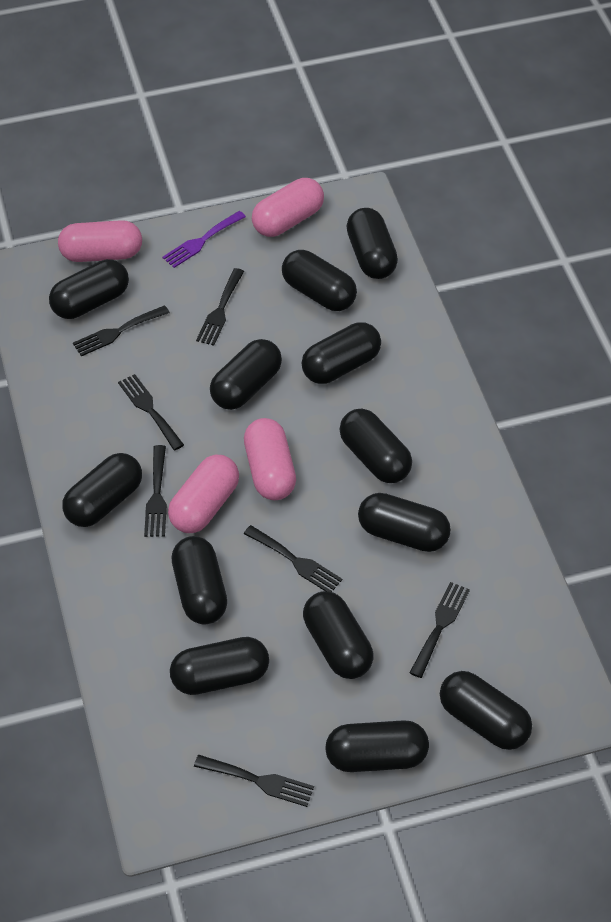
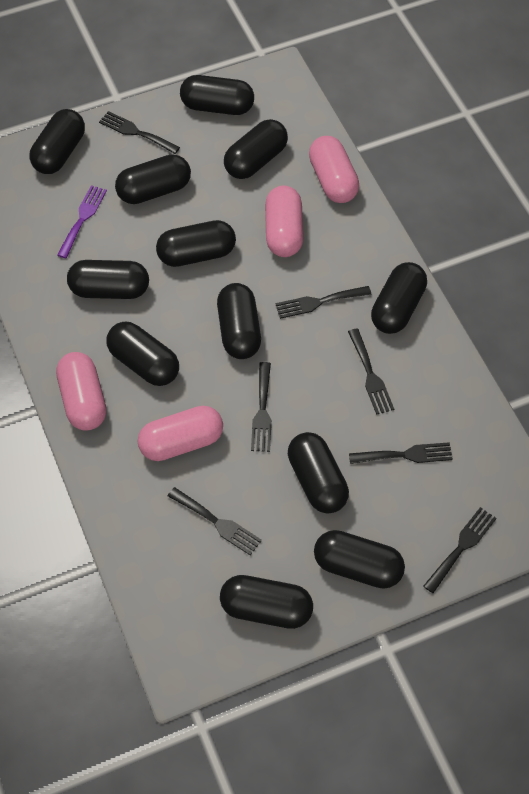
black capsule: [49,259,129,319] [62,453,142,527] [170,637,269,695] [172,536,227,624] [210,339,282,410] [282,250,357,311] [301,322,381,384] [303,591,374,679] [325,720,429,772] [339,408,412,483] [346,208,398,279] [358,493,451,552] [440,671,532,750] = 13 -> [30,109,85,174] [67,260,149,299] [107,321,179,386] [115,154,191,204] [156,220,236,267] [180,75,254,115] [217,283,261,359] [220,575,313,629] [224,119,288,179] [288,432,349,513] [314,530,405,589] [371,262,427,334] = 12

